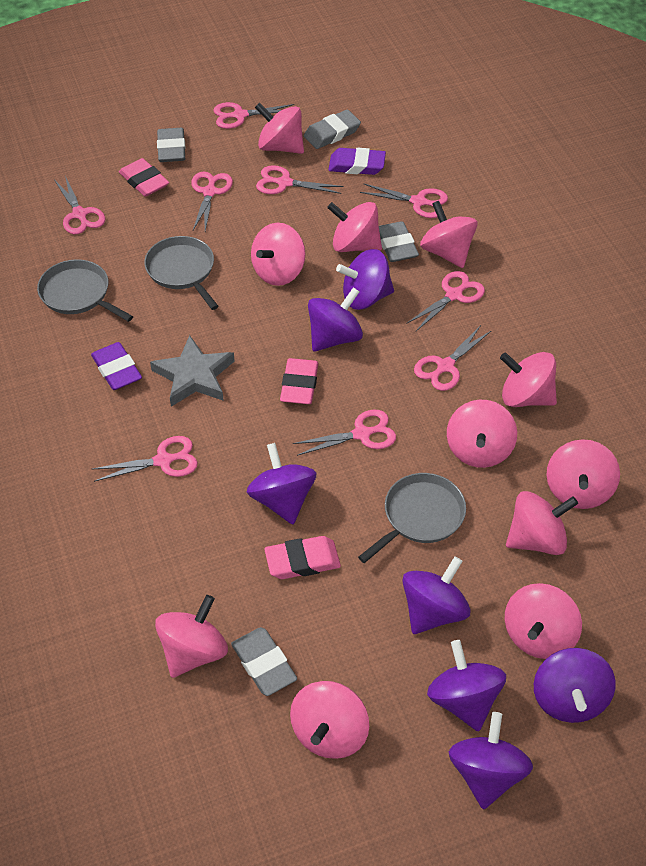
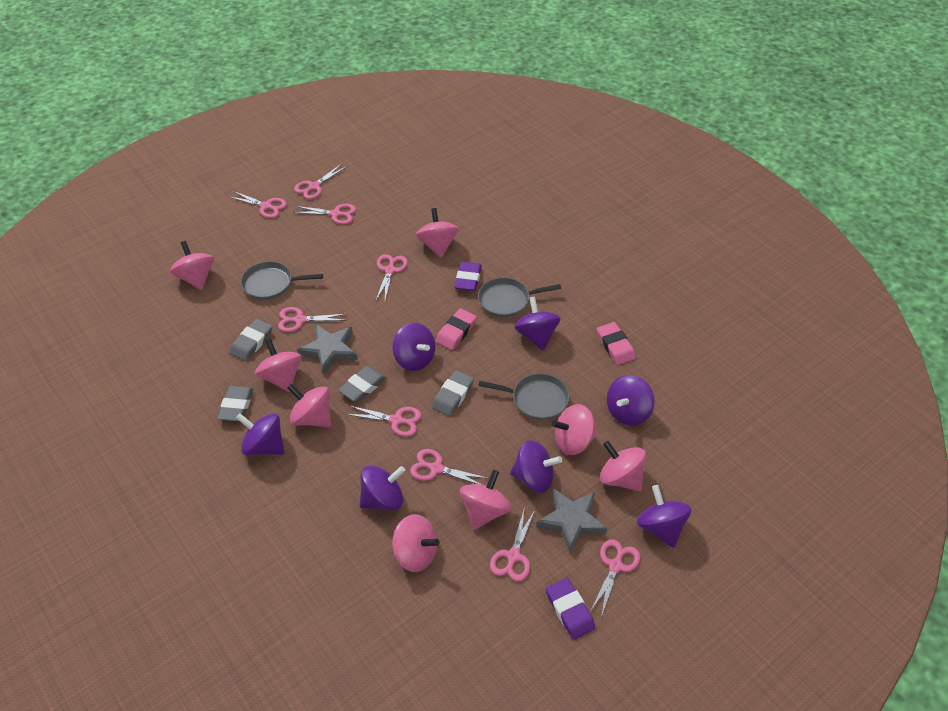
grey star: [150,335,235,407] = 1 -> [297,324,358,375] [536,488,607,553] = 2
pink eraser: [119,158,169,197] [264,536,341,579] [280,358,319,404] = 3 -> [436,309,477,350] [597,322,636,365] = 2
pink spinning top: [155,595,228,678] [251,223,305,286] [255,103,304,154] [290,681,369,759] [327,202,382,252] [420,201,478,268] [447,400,517,468] [500,352,557,407] [505,583,582,659] [506,491,578,555] [547,439,620,509] = 11 -> [170,241,214,290] [255,339,302,392] [287,384,331,427] [392,514,440,572] [416,208,459,258] [460,469,511,530] [551,404,597,455] [600,441,646,491] = 8

